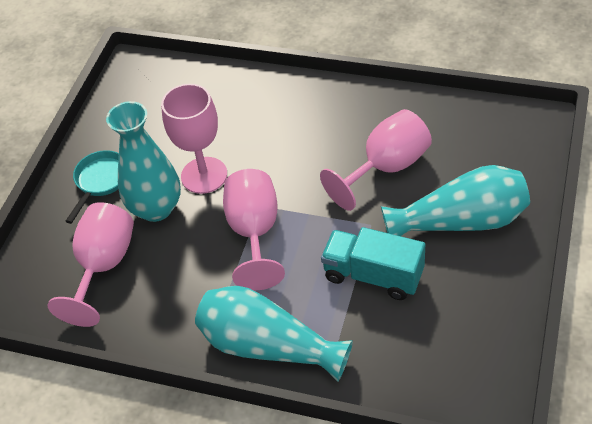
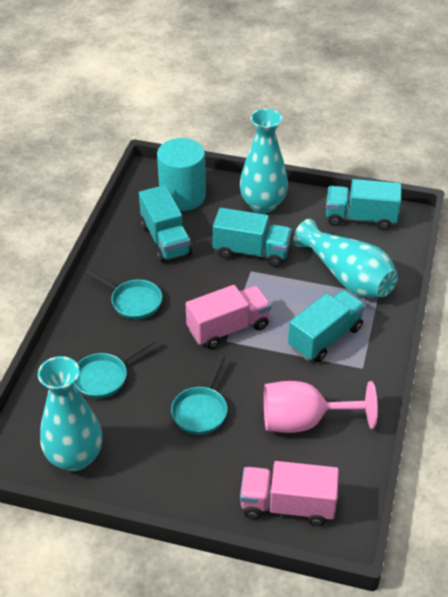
pink goblet: [47,202,134,327] [161,84,227,194] [223,169,285,290] [320,109,432,211] = 4 -> [264,381,378,433] = 1
pink truck: none = 0 -> [186,285,271,349] [240,461,339,526] = 2
turquoise cylinder: none = 0 -> [157,138,206,211] = 1
turquoise pan: [66,150,119,224] = 1 -> [74,338,156,399] [85,269,162,320] [171,355,228,435] = 3
turquoise truck: [321,227,425,300] = 1 -> [139,185,192,262] [213,208,292,267] [288,290,366,362] [326,179,402,231] = 4

